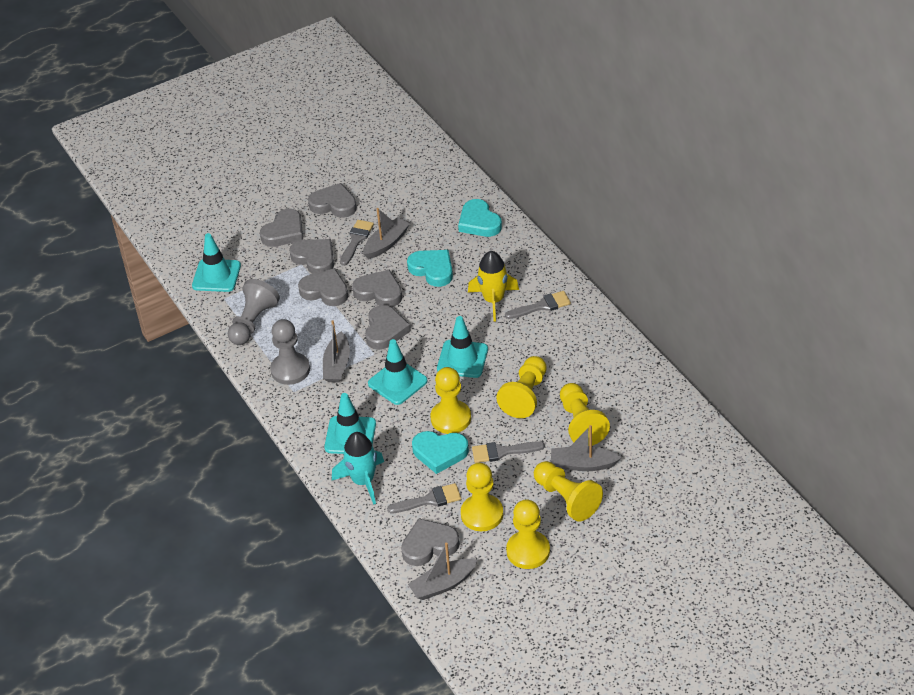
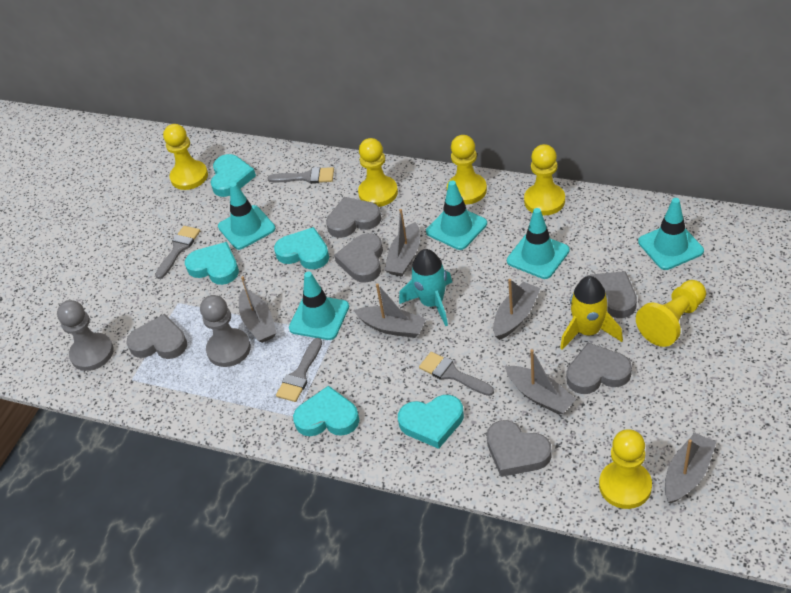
grey boat: [323,320,350,383] [363,208,410,259] [408,543,478,600] [551,425,622,471] = 4 -> [239,276,276,343] [354,283,426,338] [384,209,420,276] [493,279,541,340] [505,349,576,415] [665,433,716,504] = 6
grey heart: [260,209,303,247] [289,239,334,274] [298,268,348,306] [308,183,357,218] [352,269,402,307] [365,305,411,350] [401,518,460,566] = 7 -> [126,314,187,359] [326,197,381,238] [334,233,383,283] [486,420,552,477] [567,342,632,394] [581,271,637,318] = 6
turquoise heart: [407,250,453,287] [412,431,469,474] [458,199,502,237] = 3 -> [185,242,239,285] [211,154,256,197] [274,227,329,269] [293,386,359,436] [398,395,464,449] = 5
turquoise traffic cone: [192,233,241,292] [324,393,376,454] [368,339,428,405] [437,316,488,378] = 4 -> [218,182,275,250] [289,272,349,340] [426,181,487,250] [507,208,570,279] [638,198,704,270] = 5

